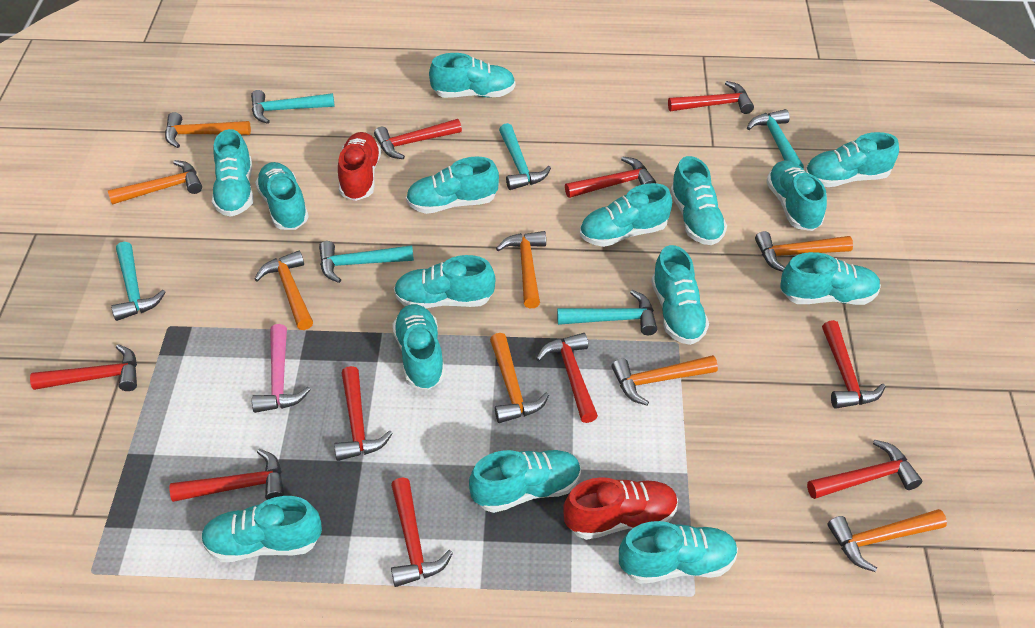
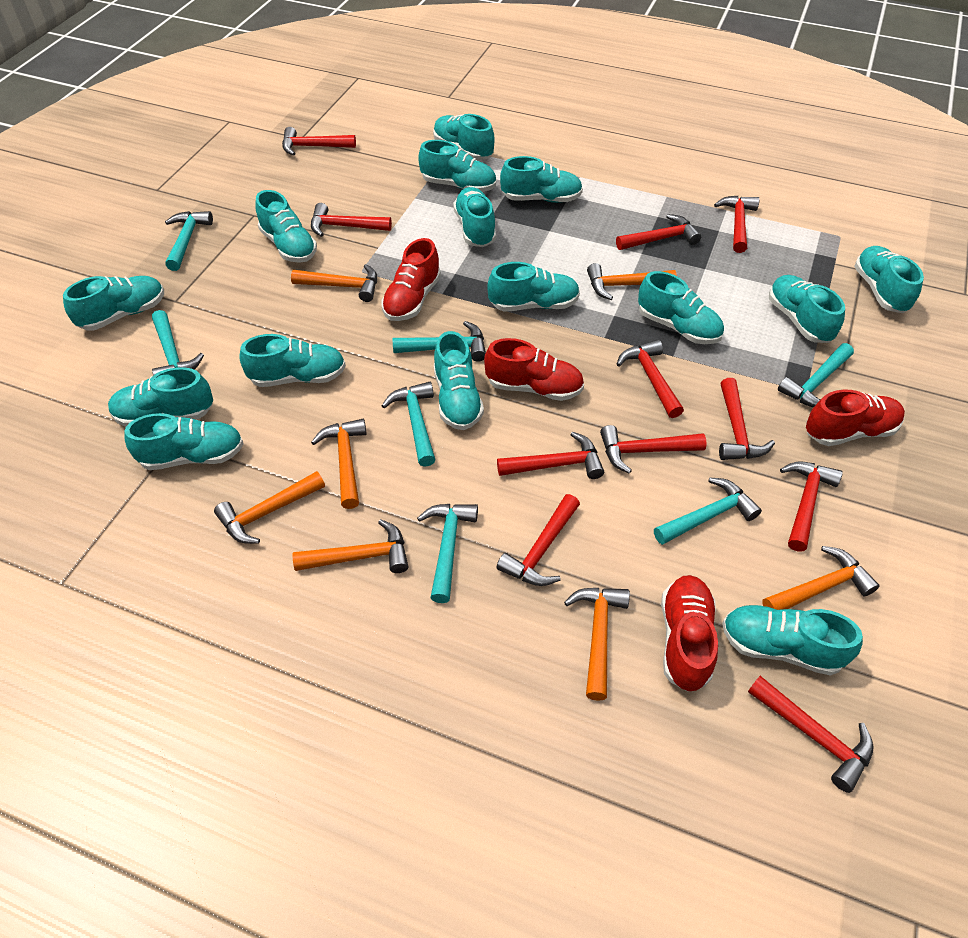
orange hammer: [108,160,202,205] [165,112,251,148] [254,251,313,330] [490,333,549,423] [496,231,546,309] [612,355,718,406] [755,231,853,272] [828,509,947,572] = 8 -> [214,471,325,544] [291,264,377,302] [292,519,408,573] [311,419,367,509] [564,588,630,701] [587,263,677,300] [762,546,880,610] = 7
pink hammer: [252,324,311,413] = 1 -> none = 0
red hammer: [30,344,137,391] [170,449,284,502] [334,366,393,461] [374,119,462,159] [391,477,453,587] [536,333,598,423] [565,156,656,198] [668,81,754,114] [807,440,922,499] [822,320,886,409] = 10 -> [282,127,356,156] [311,203,392,237] [496,494,580,586] [497,432,604,479] [600,425,707,474] [616,214,701,250] [617,339,684,418] [714,196,759,253] [719,378,775,460] [748,676,874,793] [780,462,843,551] = 11
red shoe: [338,132,381,201] [563,477,678,540] = 2 -> [381,238,441,321] [484,338,584,401] [661,575,718,692] [806,389,905,446] = 4
turquoise hammer: [111,242,166,321] [251,90,335,124] [319,241,414,283] [499,123,551,190] [557,290,657,335] [747,109,804,169] = 6 -> [152,310,204,376] [165,211,213,271] [382,382,436,467] [393,321,486,362] [417,504,478,603] [654,477,762,545] [778,343,854,408] = 7

